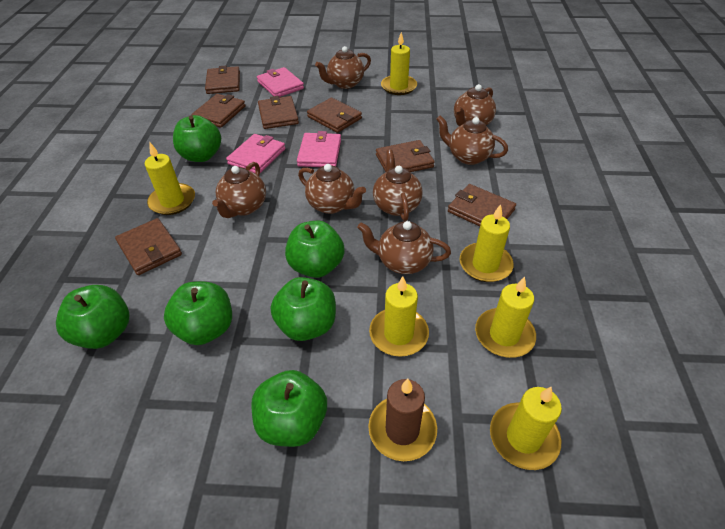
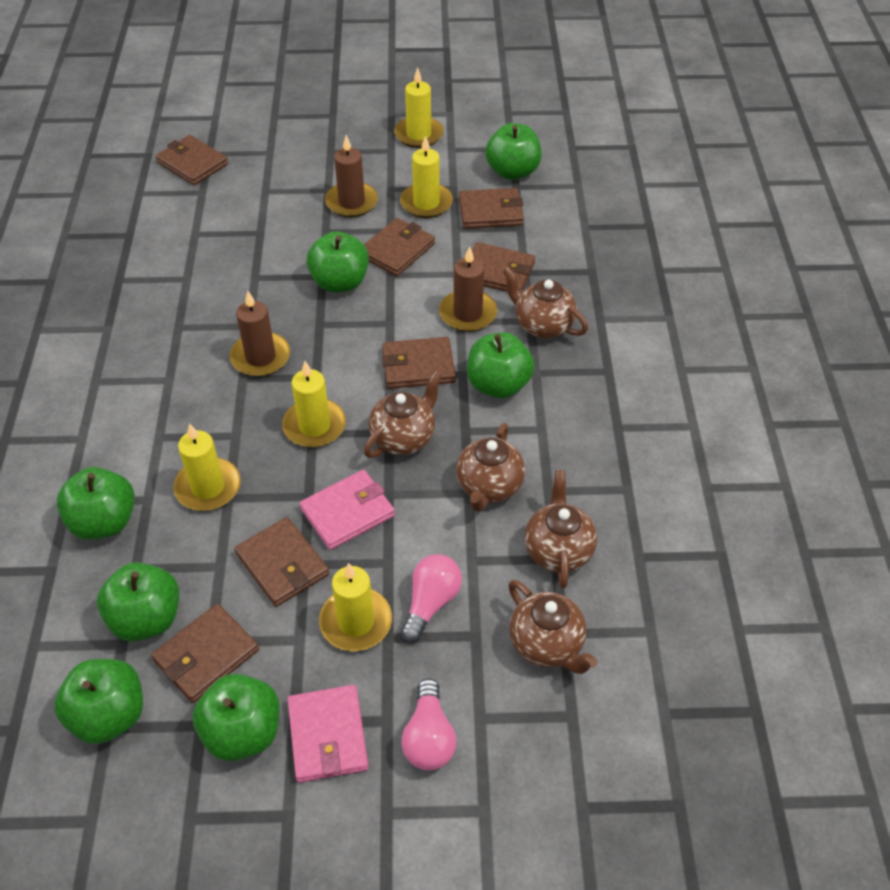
brown candle: [368,378,437,461] = 1 -> [230,291,290,377] [325,135,378,217] [439,246,497,332] = 3
brown teapot: [212,162,266,218] [298,164,366,214] [315,46,371,89] [357,221,451,274] [373,150,423,221] [437,116,508,165] [454,84,496,126] = 7 -> [364,371,442,458] [456,423,525,512] [503,266,588,338] [508,580,598,674] [524,470,597,588] = 5
green apple: [56,285,129,349] [164,281,232,345] [173,115,221,162] [251,370,327,447] [271,277,336,341] [285,221,345,278] = 6 -> [54,659,143,744] [56,467,135,540] [97,562,179,641] [193,674,280,761] [306,231,369,293] [467,332,535,398] [485,123,542,180] = 7
pink light bulb: none = 0 -> [401,554,462,643] [401,678,456,771] = 2
pink wallet: [226,134,285,173] [257,67,304,97] [297,131,341,167] = 3 -> [287,685,369,783] [300,470,395,550] = 2
yellow candle: [145,143,195,215] [369,276,429,357] [381,32,417,95] [460,204,514,282] [475,277,536,358] [490,387,562,470] = 6 -> [173,423,241,511] [282,361,346,448] [319,563,392,651] [394,67,444,148] [400,135,453,218] = 5

